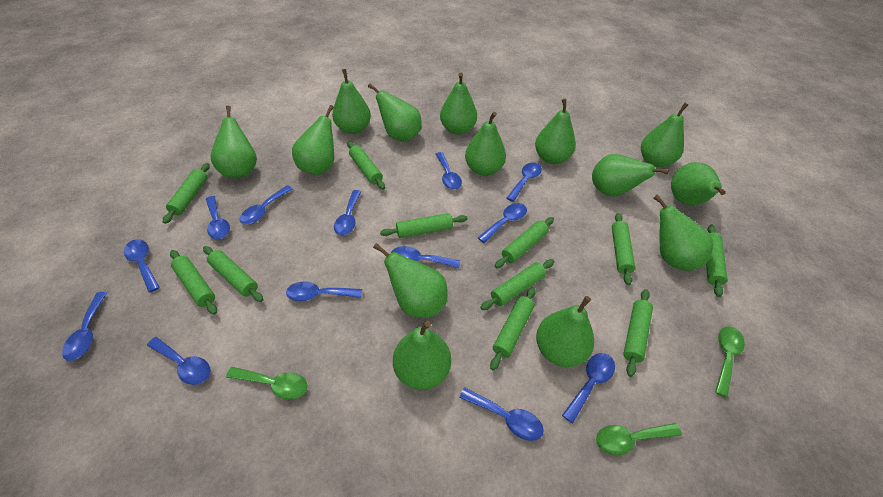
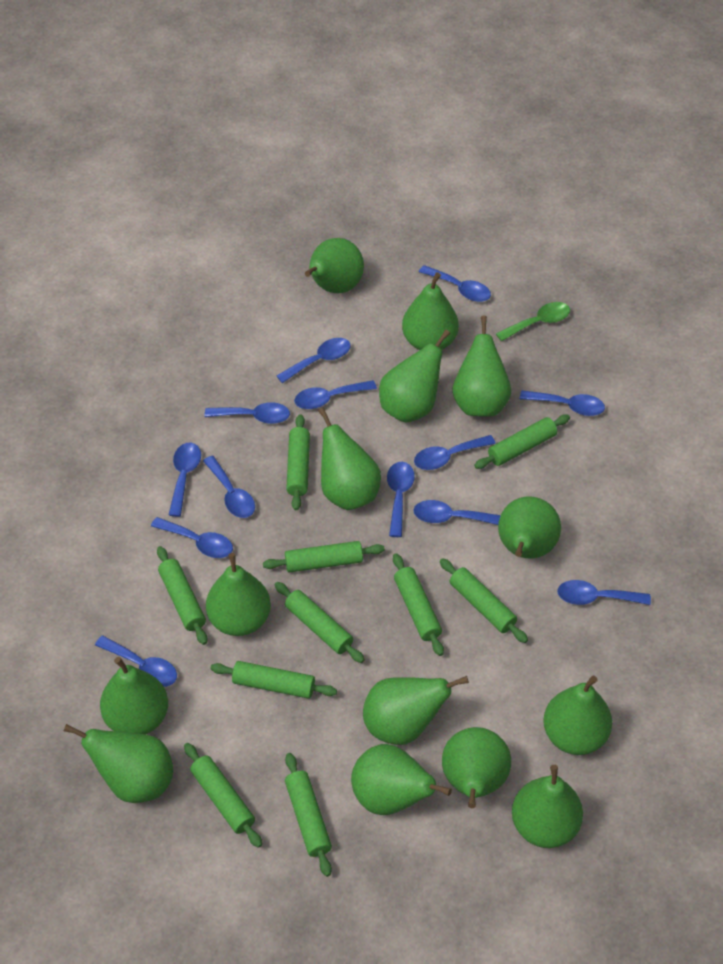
green rolling pin: [163,163,210,224] [170,250,217,315] [203,246,263,302] [347,141,385,190] [380,213,468,238] [480,259,554,310] [490,287,536,370] [495,217,554,268] [612,213,635,285] [623,289,653,377] [706,224,727,297] = 11 -> [157,546,208,645] [184,743,262,848] [210,661,337,699] [263,541,385,573] [275,582,365,663] [285,753,332,877] [286,414,310,510] [393,553,444,656] [440,558,528,643] [474,415,570,469] = 10
green spoon: [226,367,308,399] [596,423,682,455] [715,326,745,398] = 3 -> [496,302,570,341] = 1

